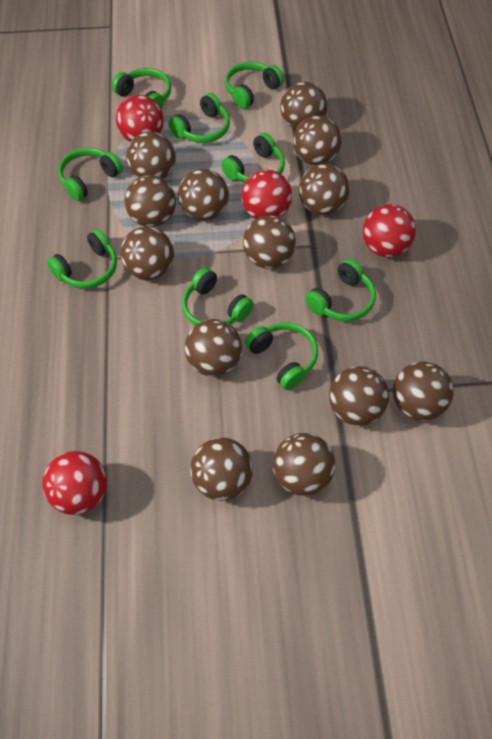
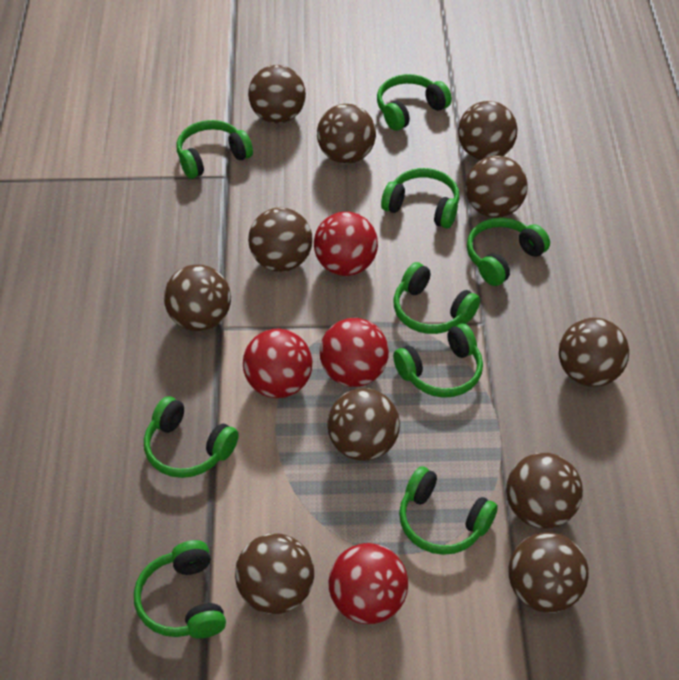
brown ball: [120,226,174,280] [124,175,176,227] [126,131,176,179] [178,169,229,221] [185,319,242,376] [190,437,253,501] [243,215,296,269] [273,433,335,496] [280,82,327,130] [293,115,342,166] [299,164,350,215] [329,366,389,426] [393,361,454,421] = 13 -> [164,265,231,331] [235,533,314,614] [248,65,306,123] [248,207,313,272] [317,104,376,164] [327,388,400,461] [458,101,517,160] [466,156,528,218] [506,453,583,529] [508,532,589,613] [559,318,629,387] = 11

